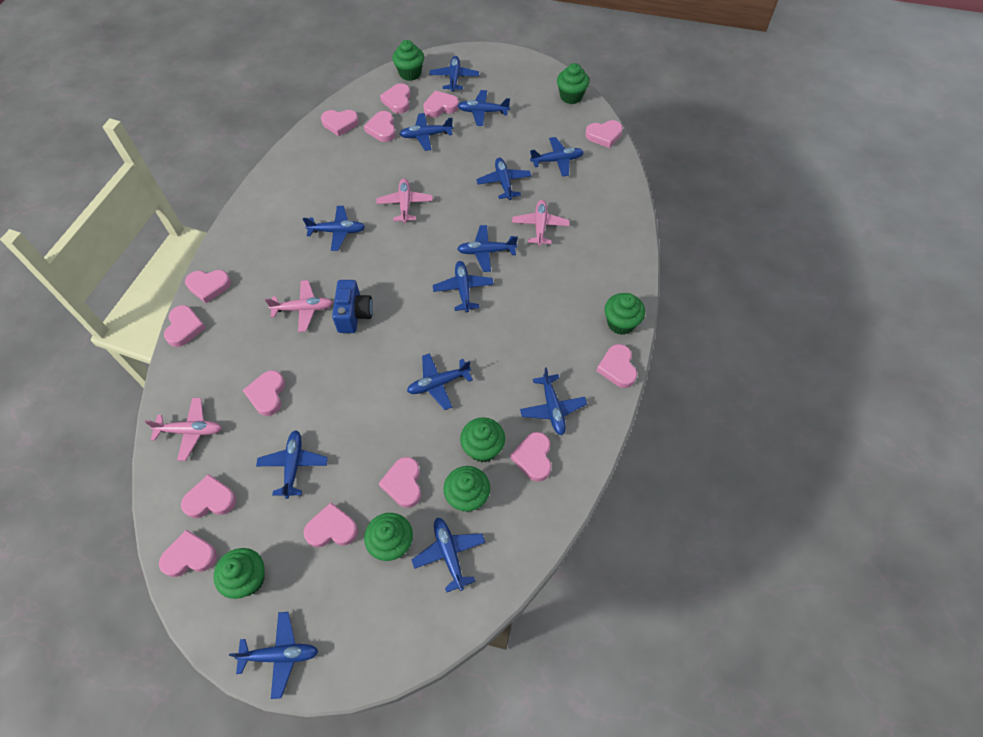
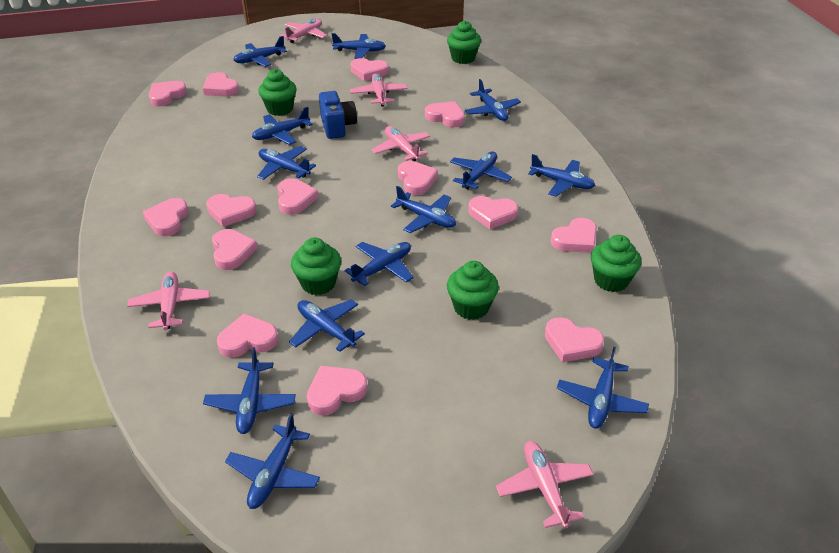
green cupcake: [214,548,265,599] [364,513,413,561] [392,40,424,81] [443,466,490,512] [460,417,505,462] [557,63,589,104] [605,293,645,335] = 7 -> [258,69,297,116] [291,238,341,295] [447,21,481,64] [447,261,499,320] [591,235,641,292] = 5
pink plane: [145,398,222,461] [265,280,333,332] [376,179,433,223] [512,200,570,246] = 4 -> [127,271,210,330] [280,18,327,43] [350,73,408,107] [371,126,430,161] [496,441,594,529] = 5

